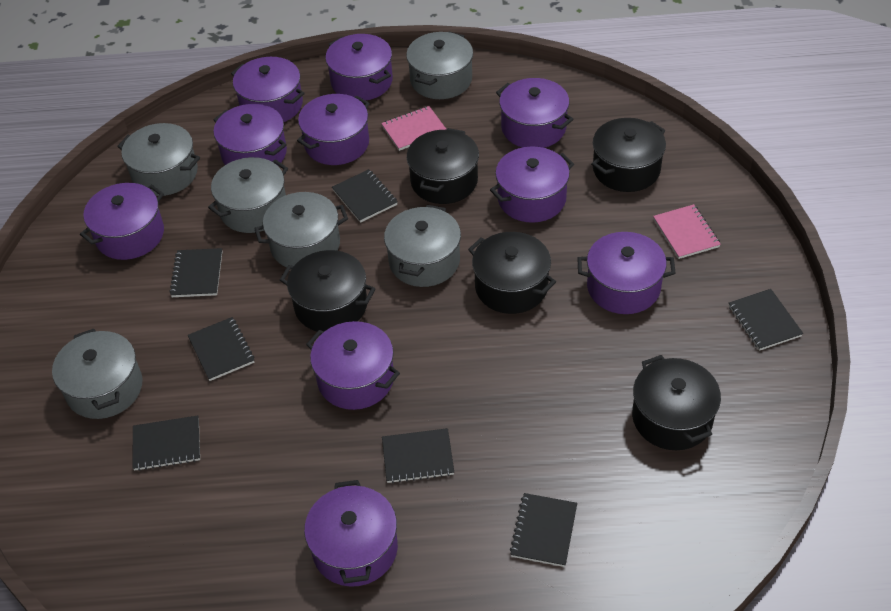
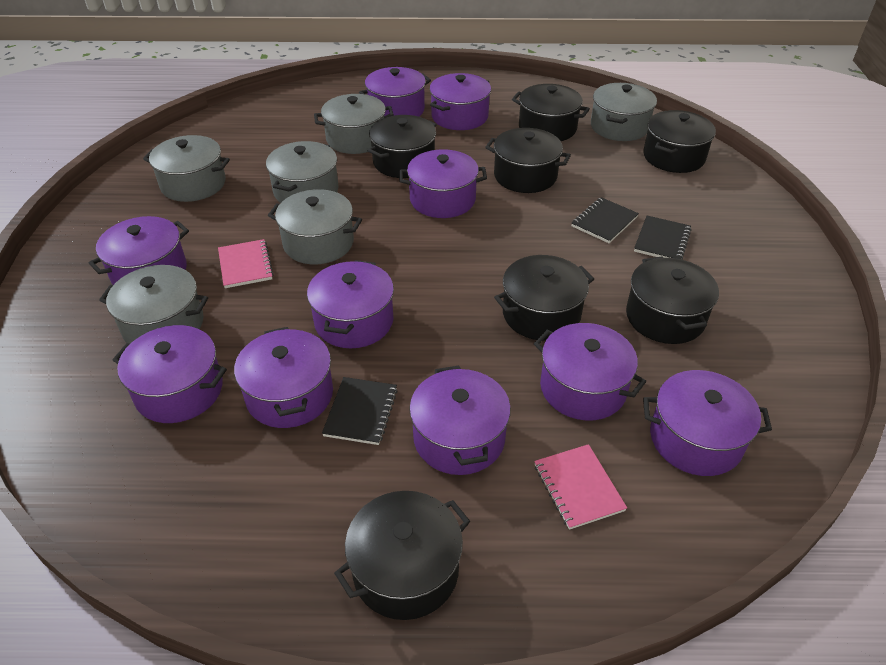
black notebook: [132,415,200,471] [169,248,223,297] [188,317,254,381] [332,169,398,223] [382,428,454,483] [510,493,577,567] [729,289,803,351] = 7 -> [322,377,398,445] [572,197,639,243] [634,215,691,259] = 3
black pot: [280,250,375,332] [407,128,479,204] [468,232,556,314] [591,118,666,192] [632,355,721,450] = 5 -> [334,491,470,620] [368,115,437,178] [485,128,571,193] [494,255,594,341] [512,84,590,141] [626,256,719,344] [643,110,716,173] = 7

